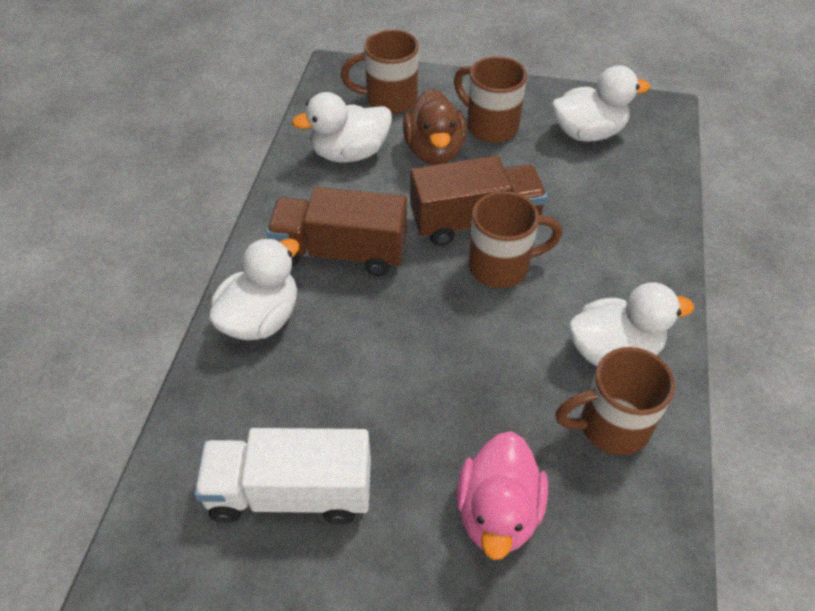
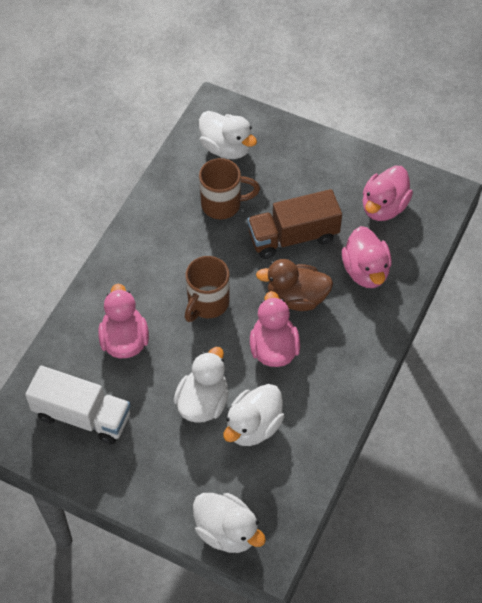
brown mug: [341,29,419,114] [454,56,527,143] [469,191,562,288] [555,347,675,455] = 4 -> [185,256,229,322] [199,158,260,219] = 2
brown truck: [266,187,407,276] [410,156,547,246] = 2 -> [247,189,342,259] = 1
pink duck: [456,431,548,560] = 1 -> [99,284,149,358] [250,291,300,367] [342,226,392,288] [363,165,413,221] = 4

